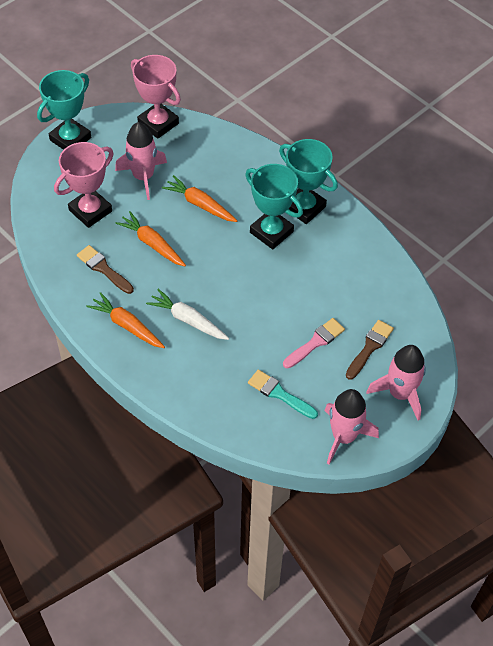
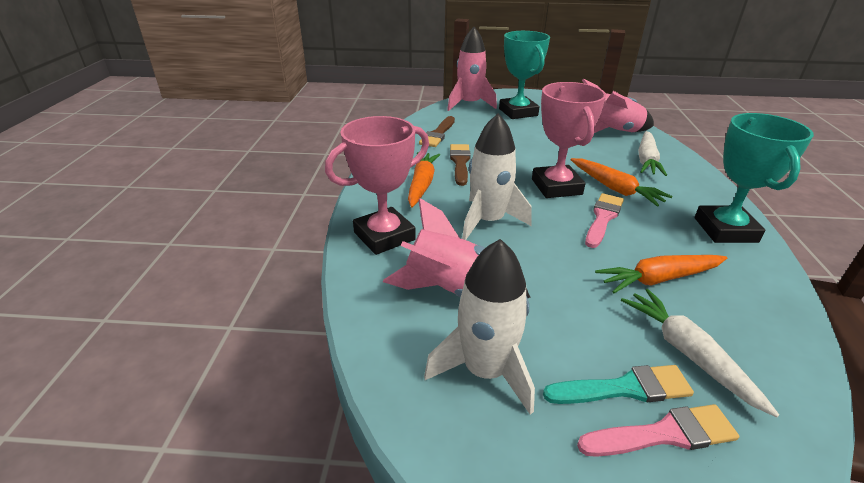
pink brush: [283,318,345,369] = 1 -> [577,404,739,457] [585,193,624,248] = 2
turquoise trophy: [37,70,91,150] [245,164,303,249] [279,139,338,224] = 3 -> [499,31,550,119] [695,113,814,243] = 2
white carrot: [146,289,229,340] = 1 -> [621,289,779,417] [638,131,667,176] = 2
white rocket: none = 0 -> [424,239,535,415] [462,113,532,240] = 2

